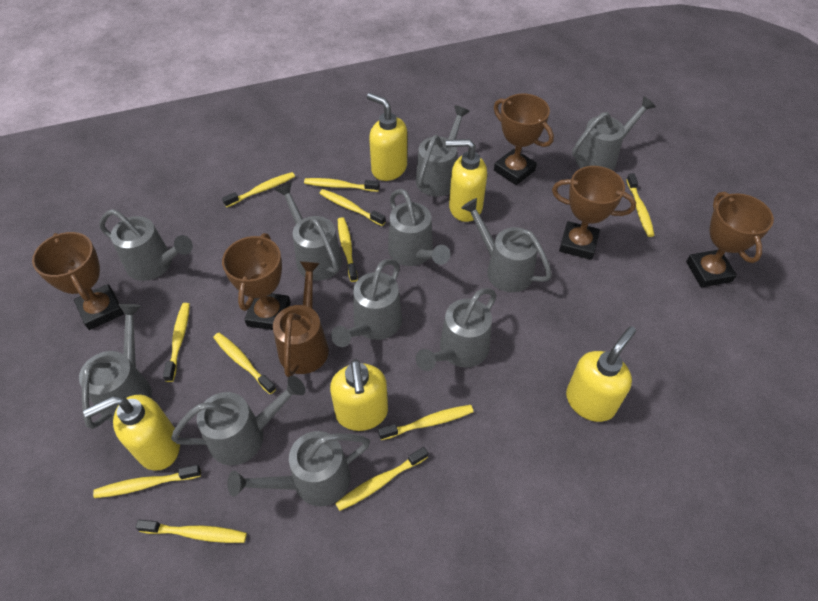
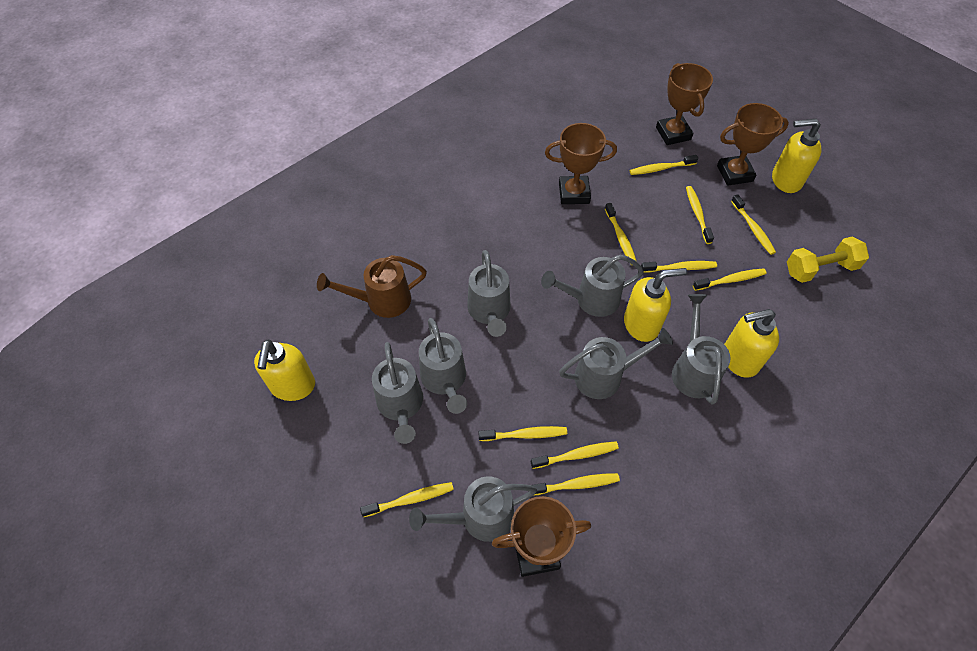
brown trophy: [32,232,124,330] [222,233,291,330] [494,94,554,185] [552,166,636,260] [686,192,774,287] = 5 -> [492,496,591,577] [545,123,617,204] [656,63,713,145] [717,103,789,186] = 4
grey watering can: [79,304,152,429] [99,209,193,281] [171,376,306,465] [227,431,370,506] [275,182,342,281] [331,259,402,347] [388,189,450,266] [416,105,470,196] [416,288,497,371] [461,198,552,292] [572,96,656,171] = 11 -> [372,342,423,444] [409,476,537,542] [419,318,467,414] [467,250,511,337] [541,255,644,317] [559,328,673,399] [672,294,731,404] = 7
yellow dumbbell: none = 0 -> [787,236,869,283] = 1
yellow soap dispenser: [83,395,180,470] [330,359,388,431] [367,93,407,181] [446,139,487,222] [566,326,636,422] = 5 -> [254,339,315,401] [624,268,687,342] [724,309,779,378] [772,118,822,193] = 4
yellow toothbrush: [93,465,201,498] [135,519,247,543] [163,303,190,382] [213,333,276,394] [222,172,295,207] [304,178,380,192] [319,189,386,226] [335,447,428,511] [338,217,358,282] [378,405,474,440] [626,173,655,237] = 11 -> [360,482,454,517] [478,426,567,441] [531,441,619,469] [531,473,620,496] [605,203,637,265] [630,155,698,175] [641,261,717,273] [686,186,714,244] [693,268,767,291] [731,194,776,255] = 10

